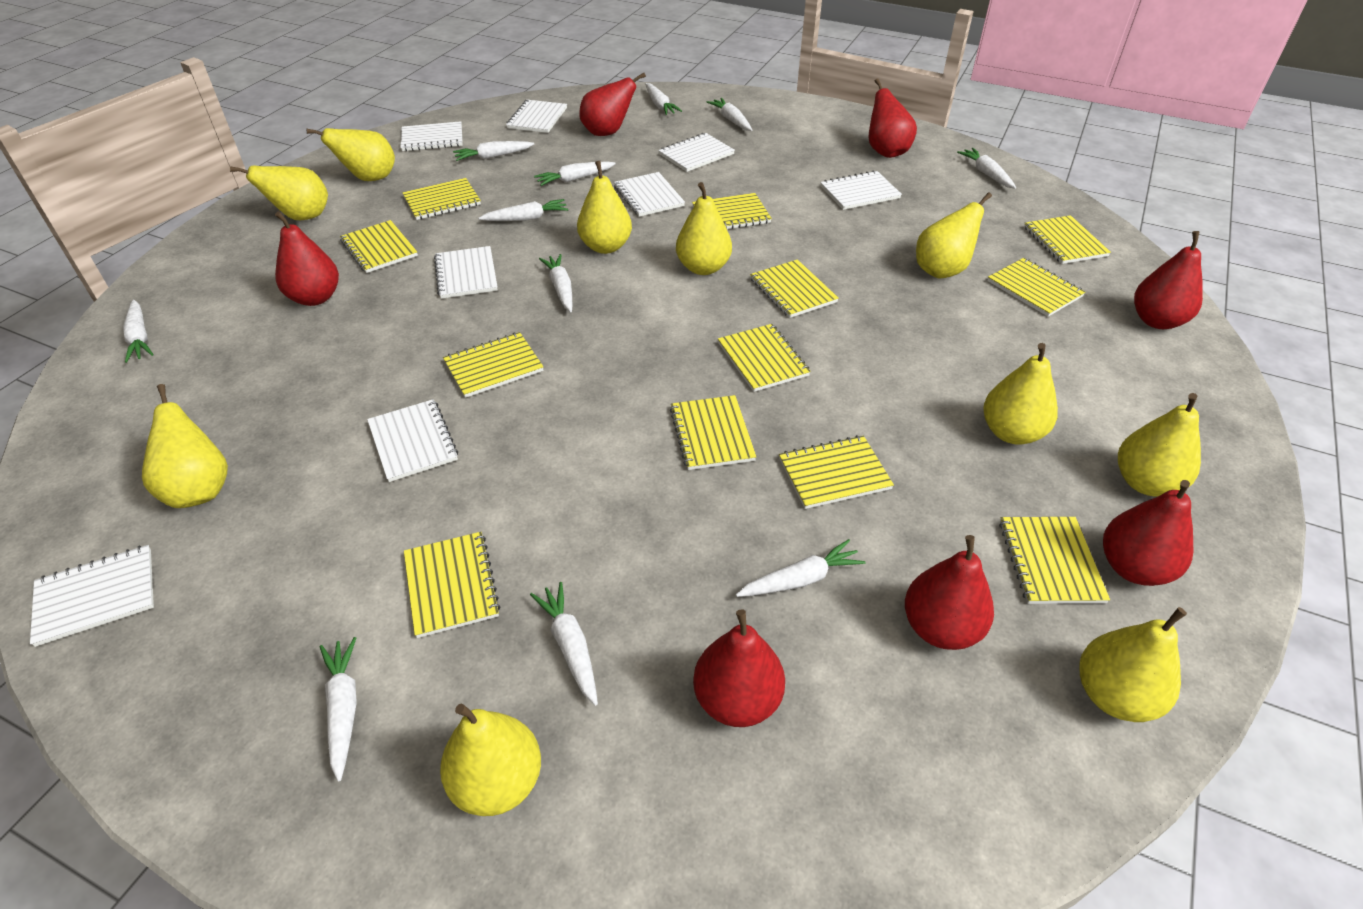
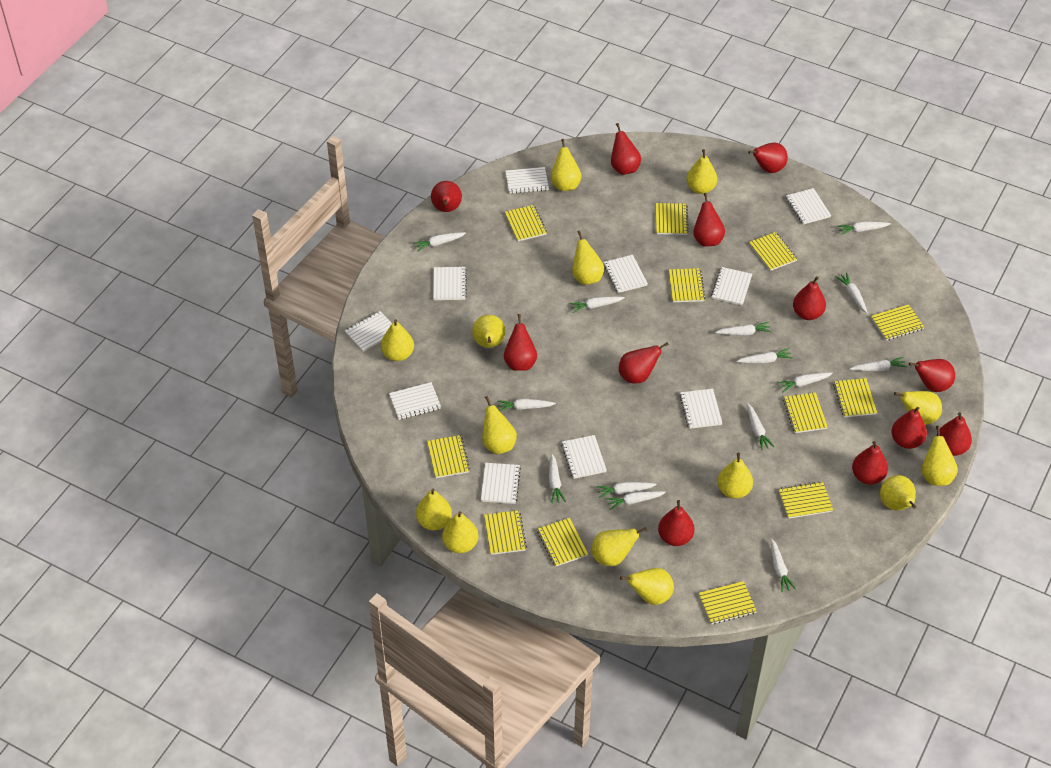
red pear: [275,211,339,306] [579,73,646,136] [693,609,785,727] [868,78,917,158] [905,535,994,650] [1103,480,1193,586] [1134,231,1203,329] = 7 -> [431,181,462,212] [504,314,537,371] [611,123,641,175] [619,342,669,384] [658,500,695,546] [693,193,725,247] [748,142,788,173] [793,276,826,320] [852,441,888,485] [891,407,927,449] [909,359,955,392] [936,412,972,456] = 12
white carrot: [123,300,154,363] [320,637,357,781] [453,141,534,161] [478,199,568,221] [530,582,598,706] [534,161,616,186] [539,254,572,312] [645,83,682,115] [707,98,752,131] [736,539,866,597] [957,148,1016,189] = 11 -> [413,232,466,252] [497,399,556,411] [549,454,566,503] [569,296,625,313] [596,482,657,498] [606,491,666,510] [715,322,772,336] [736,348,793,364] [747,403,774,450] [771,539,796,592] [777,372,833,392] [835,273,868,313] [837,221,891,235] [850,357,907,372] = 14
white notebook: [30,545,154,647] [367,399,458,482] [400,121,463,151] [434,246,498,299] [506,100,567,133] [614,172,685,217] [658,133,735,172] [820,170,902,210] = 8 -> [345,311,392,352] [389,382,441,420] [433,267,467,300] [481,463,521,504] [505,167,549,194] [561,435,607,479] [603,255,648,293] [680,389,722,429] [711,267,752,306] [786,188,831,225] = 10
yellow pear: [142,384,228,508] [230,166,328,220] [306,128,395,181] [440,704,541,816] [577,161,632,254] [676,182,732,275] [916,192,992,278] [983,343,1058,445] [1080,607,1187,722] [1118,393,1201,496] = 10 -> [381,319,414,361] [416,488,452,530] [442,511,479,553] [472,315,506,348] [482,396,517,454] [551,139,582,191] [572,231,604,285] [592,527,647,566] [620,568,674,605] [686,149,717,194] [717,453,753,499] [880,475,916,510] [894,391,942,425] [922,426,958,486] = 14

